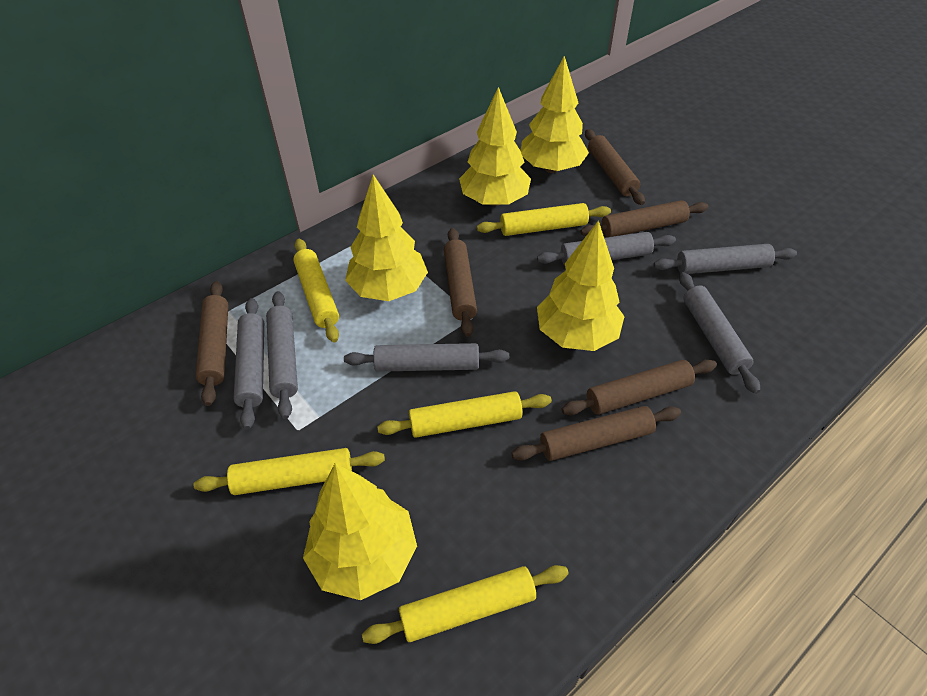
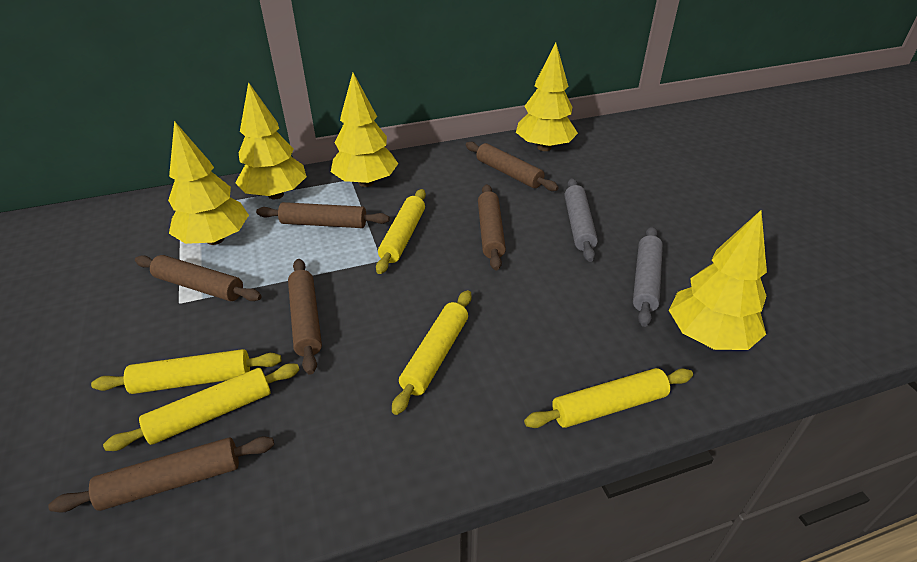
grey rolling pin: [234,298,264,430] [266,291,298,419] [344,343,509,372] [537,232,676,266] [653,244,797,274] [679,272,760,394] = 6 -> [565,178,598,262] [633,227,663,327] = 2

